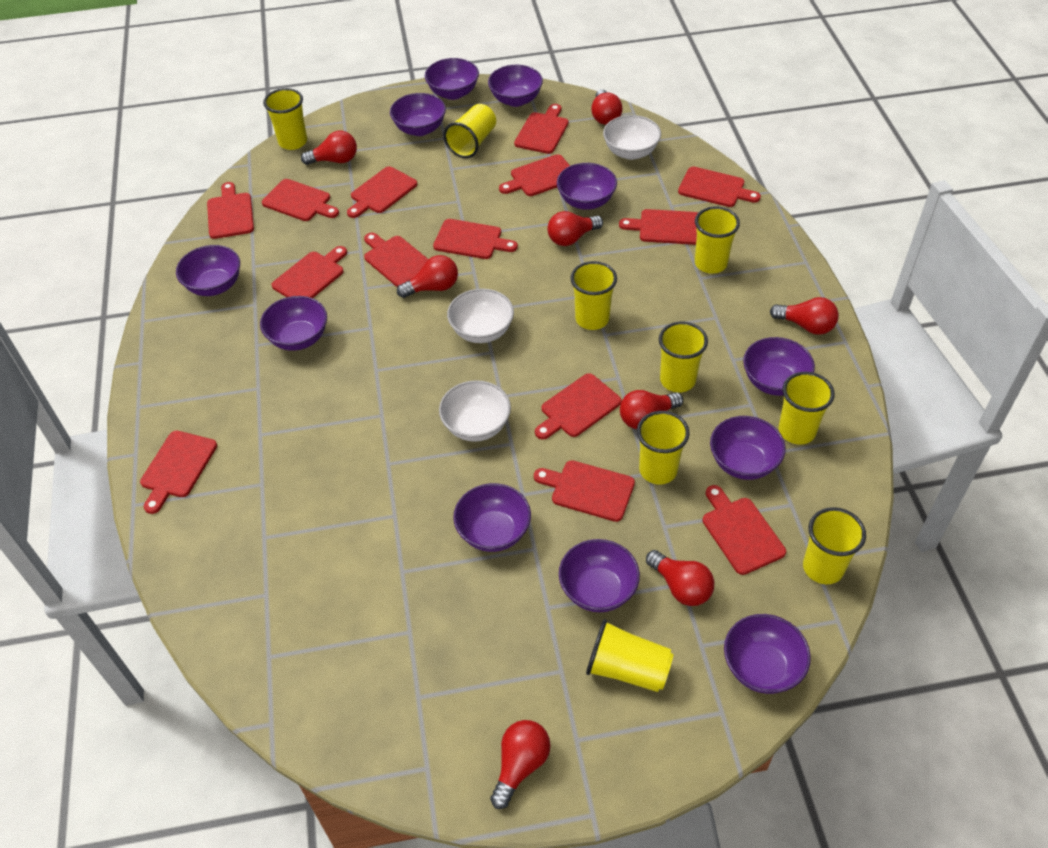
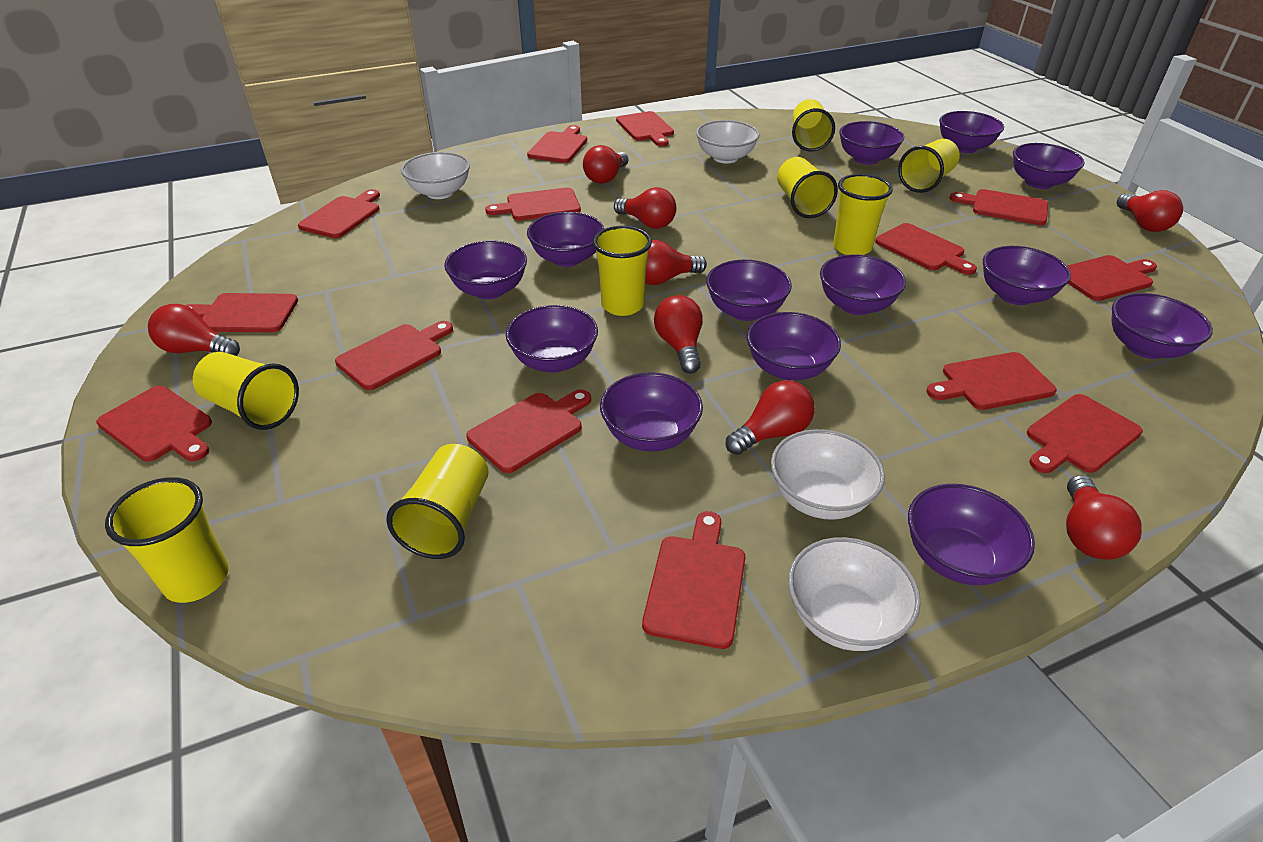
purple bowl: [176,245,240,296] [260,296,327,351] [390,93,446,136] [425,58,479,100] [453,483,531,552] [488,65,543,107] [557,163,617,210] [559,539,640,612] [710,416,786,480] [724,614,811,694] [743,337,815,396] = 11 -> [444,240,527,299] [506,305,598,373] [527,212,604,267] [600,372,703,451] [706,260,792,321] [747,312,841,381] [820,254,906,315] [839,121,904,165] [908,484,1035,585] [939,111,1004,153] [983,246,1071,305] [1013,143,1085,189] [1112,293,1213,359] = 13
white bowl: [439,380,511,442] [447,289,514,343] [603,115,661,160] = 3 -> [401,152,470,199] [696,120,759,163] [771,429,885,520] [788,537,921,651] = 4
yellow cup: [263,88,307,150] [444,104,496,158] [570,261,617,330] [586,619,674,692] [637,411,690,484] [659,321,708,392] [695,206,740,274] [779,372,835,445] [803,507,866,584] = 9 -> [105,477,229,603] [193,352,299,430] [386,444,489,559] [593,226,652,316] [777,157,838,218] [792,99,835,152] [833,174,893,255] [898,139,960,193] = 8

